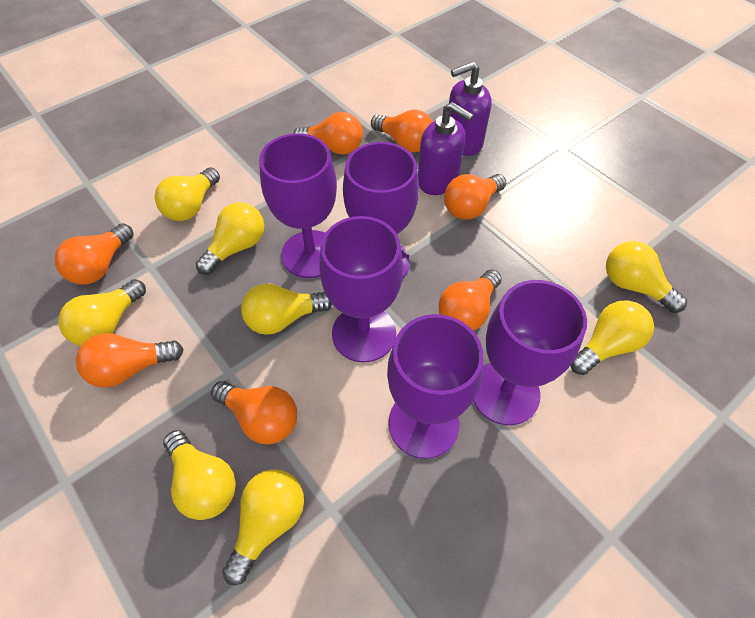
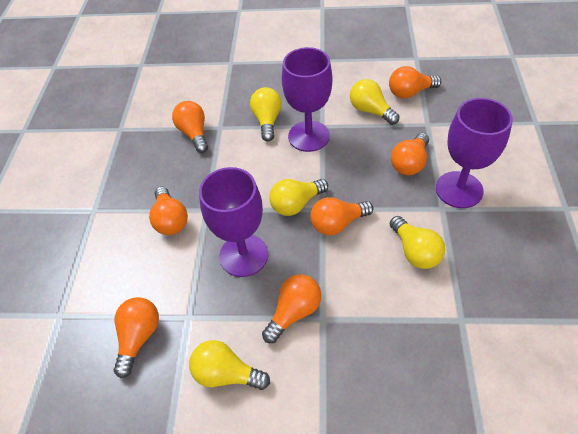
purple goblet: [259,133,337,278] [319,216,403,363] [343,142,419,279] [387,314,483,459] [473,280,587,425] = 5 -> [199,167,268,277] [282,47,332,152] [436,98,513,208] = 3
purple soap dispenser: [418,102,474,195] [449,62,491,156] = 2 -> none = 0
yellow light bulb: [58,279,146,346] [155,167,220,221] [163,430,236,520] [196,202,264,275] [222,469,304,585] [241,283,332,335] [570,300,654,375] [606,241,687,313] = 8 -> [189,340,270,390] [250,87,282,141] [269,179,328,216] [350,79,399,125] [390,216,445,269] = 5

